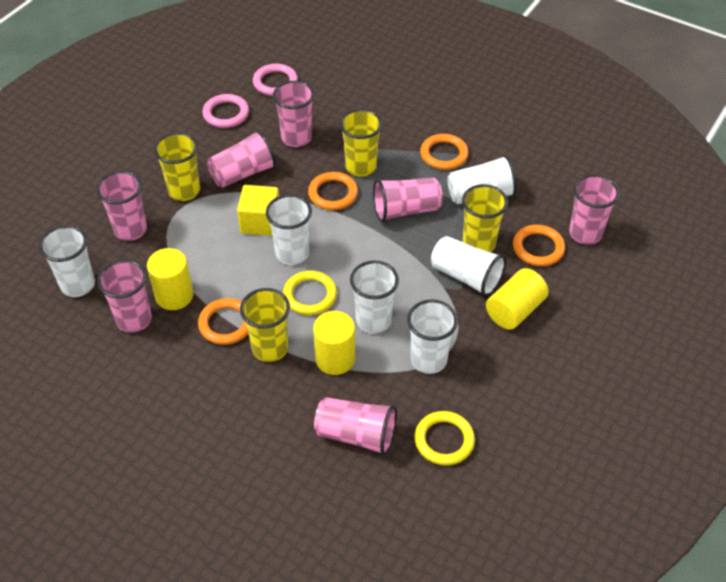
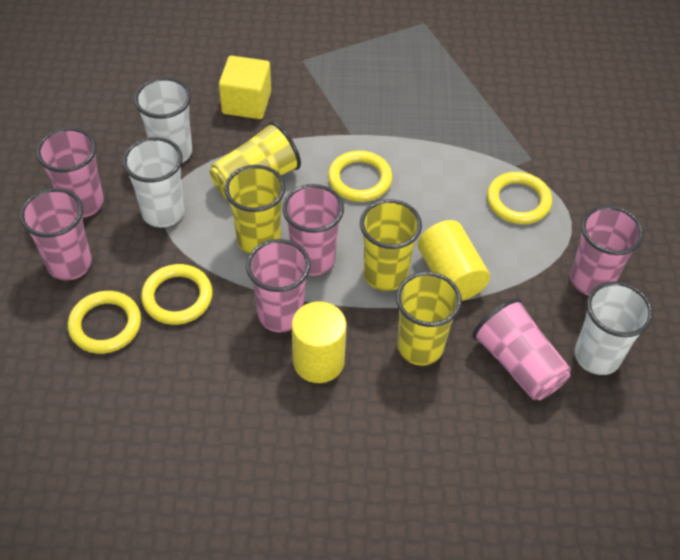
orange ring: [198,298,248,345] [308,172,358,210] [420,134,469,170] [513,225,565,266] = 4 -> none = 0
pink cup: [96,171,147,241] [97,260,152,333] [207,130,276,188] [273,81,314,147] [314,397,397,456] [373,178,442,222] [569,175,620,245] = 7 -> [20,188,92,281] [36,128,104,218] [246,239,311,332] [282,184,344,276] [472,298,571,400] [570,205,644,296] = 6
pink ring: [203,94,249,128] [253,64,298,96] = 2 -> none = 0
white cup: [39,225,95,297] [266,194,312,265] [350,260,399,334] [407,300,458,374] [431,236,506,297] [447,155,517,204] = 6 -> [122,137,184,228] [134,77,192,163] [575,281,653,375] = 3
yellow cylinder: [147,248,193,310] [313,311,355,375] [486,268,549,330] = 3 -> [292,301,346,383] [418,220,490,301] = 2
yellow ring: [283,271,337,315] [414,411,475,465] = 2 -> [68,291,141,354] [141,264,213,325] [328,151,392,202] [487,172,552,224] = 4

